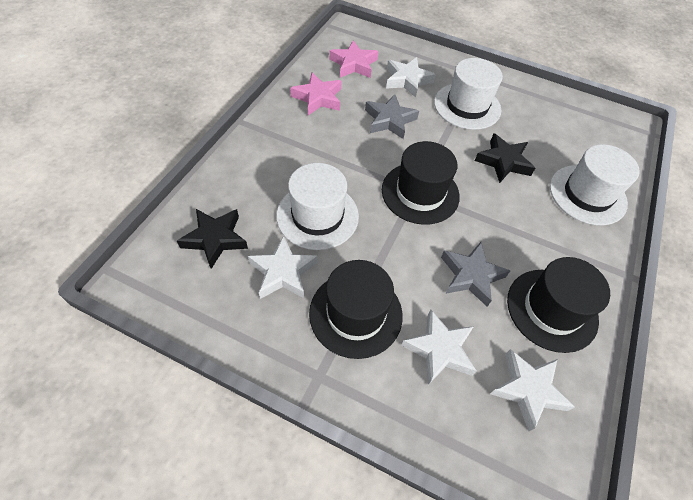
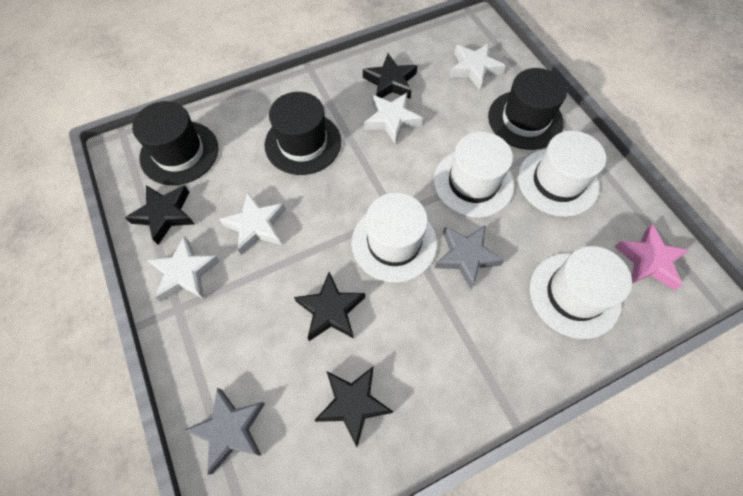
black star: [177,209,248,269] [475,134,535,183] = 2 -> [125,185,194,245] [294,272,365,341] [314,367,393,447] [363,54,418,99] = 4
pink star: [290,73,342,115] [329,40,379,78] = 2 -> [614,224,690,290] = 1
white hat: [276,163,359,250] [434,58,503,130] [550,144,640,225] = 3 -> [352,193,437,283] [434,132,514,218] [518,131,606,217] [530,246,632,339] = 4

